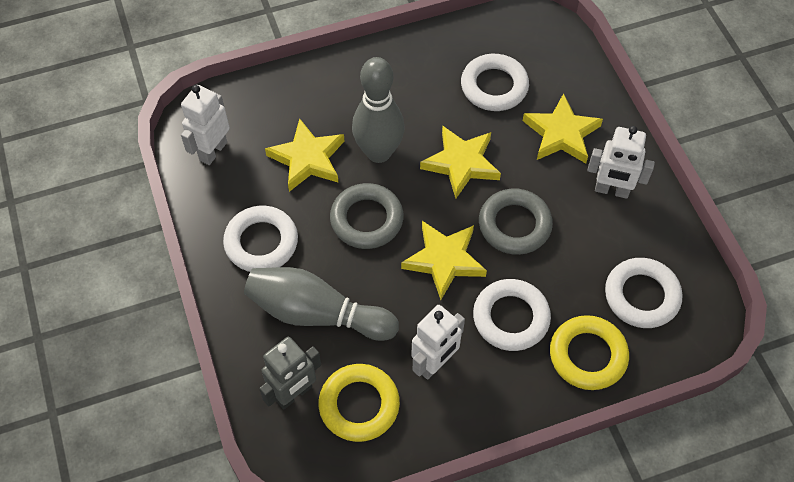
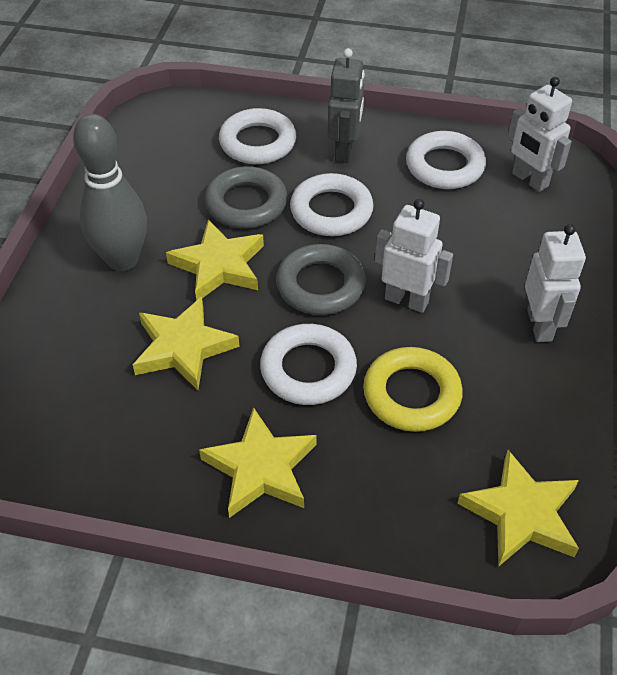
grey bowling pin: [244,267,399,341] [352,57,405,163] = 2 -> [73,114,147,271] = 1
yellow ring: [319,364,400,442] [550,315,629,390] = 2 -> [363,347,463,432] = 1

